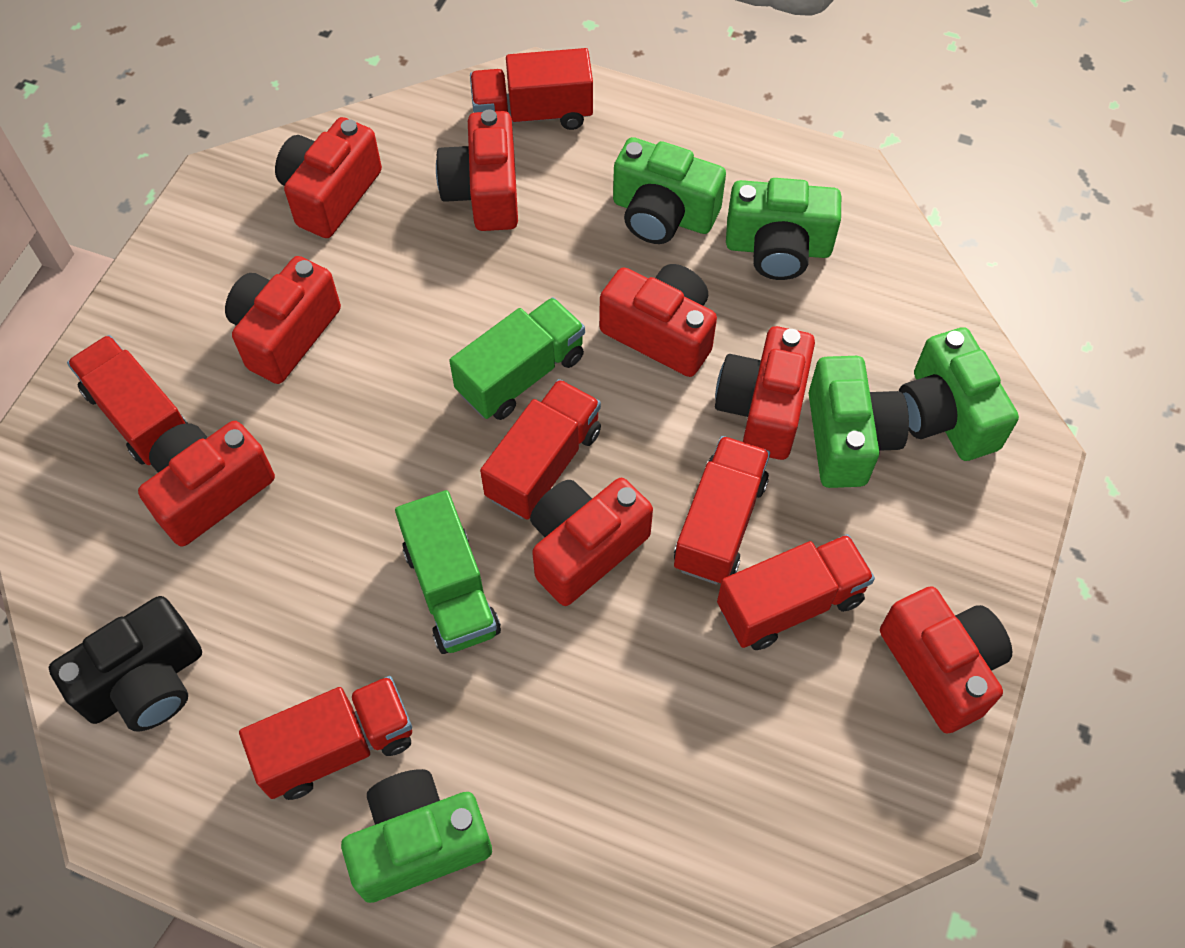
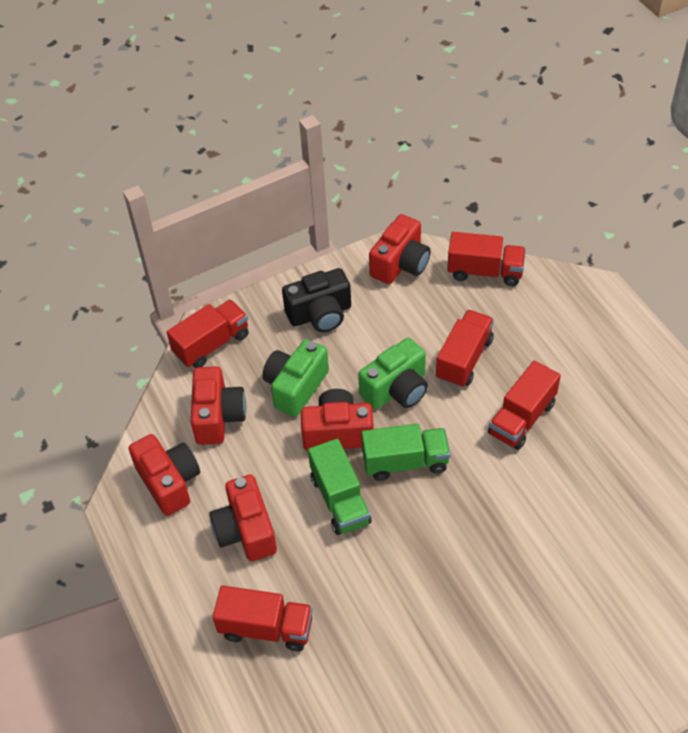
green camera: [341,769,492,903] [613,137,726,244] [726,178,841,280] [809,356,909,488] [899,327,1019,461] = 5 -> [262,339,329,417] [358,338,428,409] = 2
red camera: [138,421,275,547] [225,256,341,384] [275,117,382,238] [436,110,518,231] [530,478,653,606] [599,264,717,377] [715,326,815,460] [880,586,1012,733] = 8 -> [129,434,200,516] [191,366,246,445] [210,475,277,561] [301,389,374,451] [369,214,431,284] = 5
red truck: [67,335,188,465] [239,676,412,800] [470,48,593,130] [480,379,601,520] [674,436,770,585] [717,534,875,650] = 6 -> [167,299,249,368] [213,586,313,651] [436,310,494,388] [447,232,526,286] [488,360,561,450] = 5

